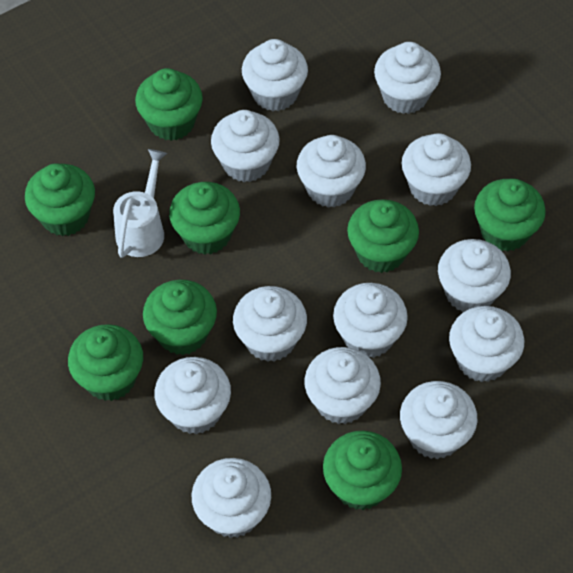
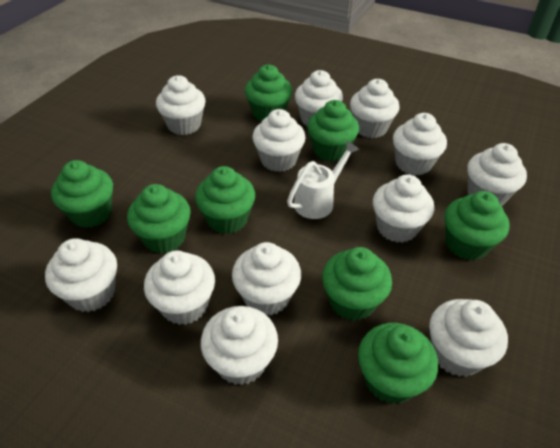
white cupcake: [154,357,231,434] [192,458,271,538] [211,110,280,182] [233,286,307,362] [242,39,308,111] [297,135,366,208] [304,347,381,424] [333,283,408,358] [374,42,441,114] [400,381,478,459] [402,133,471,206] [438,239,511,312] [449,306,524,382] = 13 -> [45,238,117,312] [144,250,215,325] [156,75,206,135] [201,306,278,385] [232,242,301,316] [252,109,306,172] [295,70,343,126] [350,79,400,138] [373,174,434,243] [393,113,447,175] [429,299,508,377] [467,143,527,206] = 12

